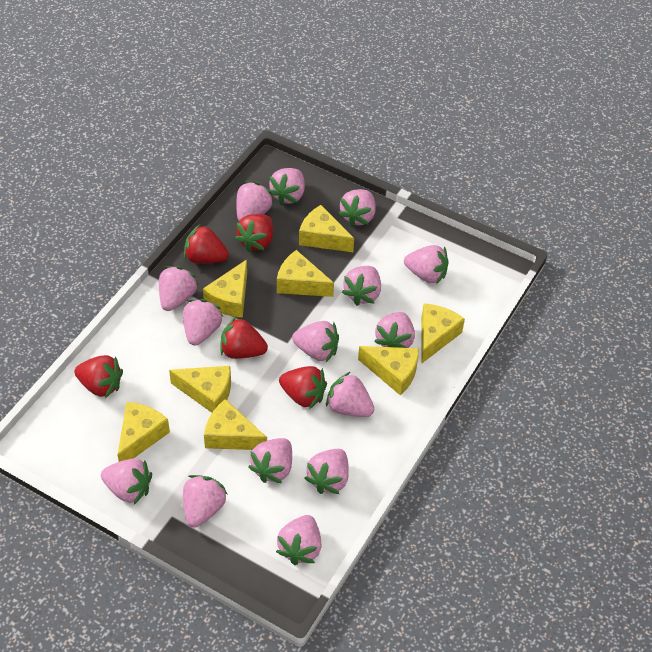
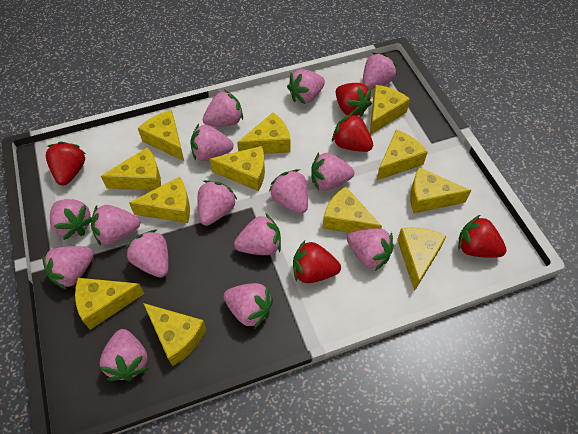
yellow cheese: [118,402,170,462] [169,366,231,413] [203,260,247,318] [204,399,267,450] [277,250,334,297] [299,205,354,252] [358,346,419,395] [422,304,465,363] = 8 -> [75,278,145,330] [101,147,161,191] [129,177,190,223] [138,110,184,161] [143,303,206,366] [210,146,265,191] [237,113,291,154] [322,187,382,233] [370,85,410,135] [376,130,428,181] [397,227,446,291] [410,167,471,213] = 12

